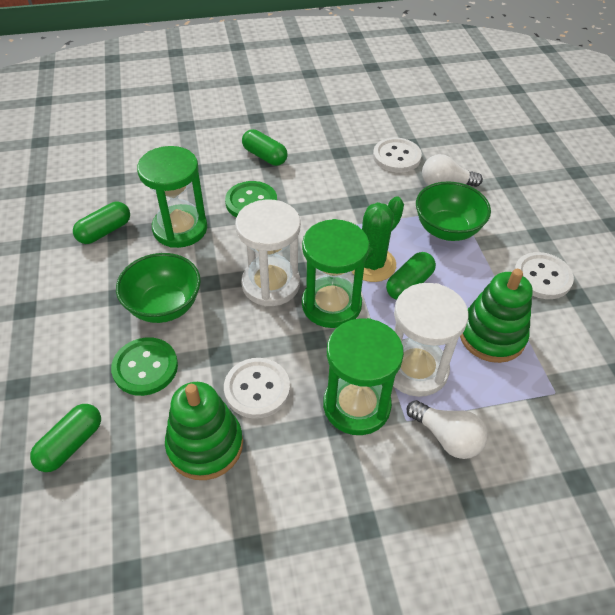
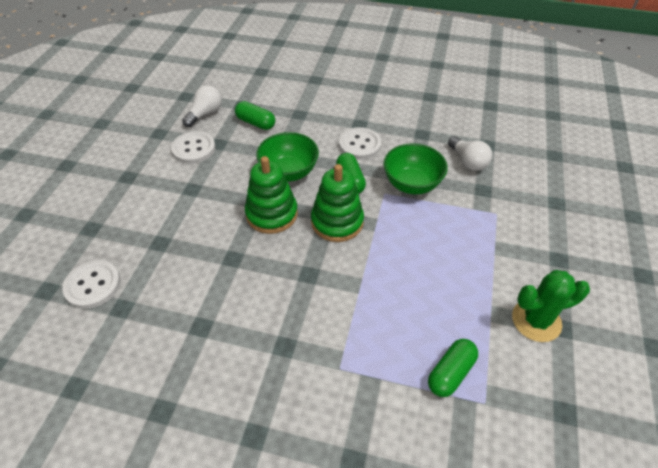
green button: [111,337,178,396] [225,181,277,217] = 2 -> none = 0
green capsule: [30,404,101,472] [73,202,130,244] [242,129,288,166] [386,252,436,300] = 4 -> [235,101,275,130] [336,153,366,194] [428,339,478,397] = 3
green hourglass: [137,146,207,248] [302,219,369,328] [323,318,404,435] = 3 -> none = 0
white hourglass: [235,199,301,306] [393,283,468,397] = 2 -> none = 0

